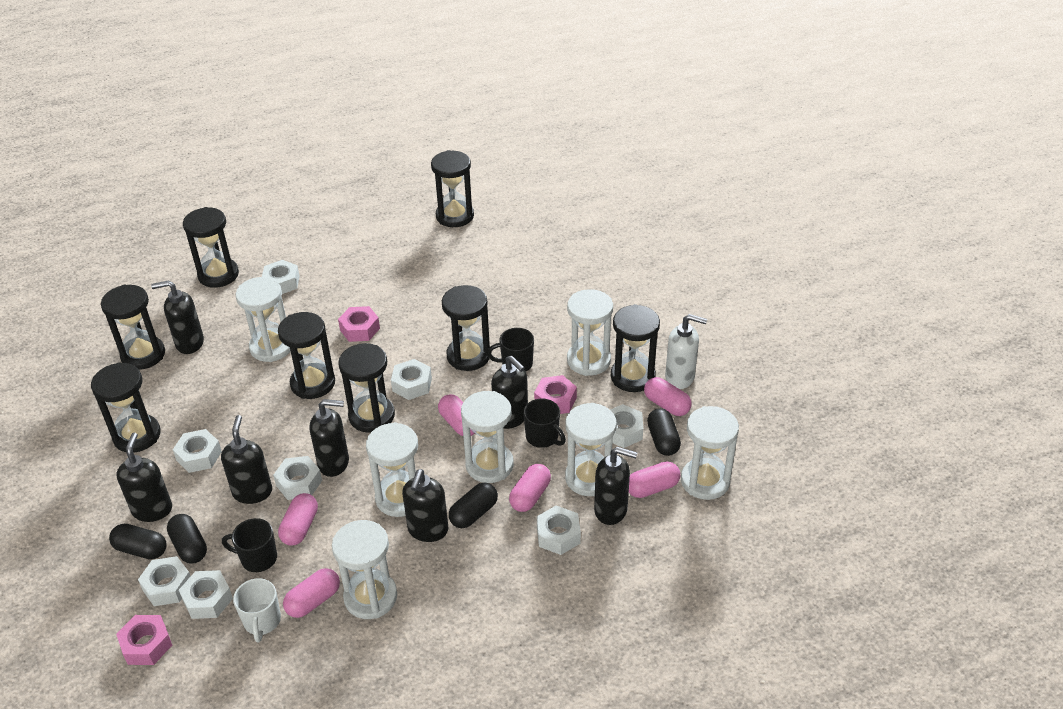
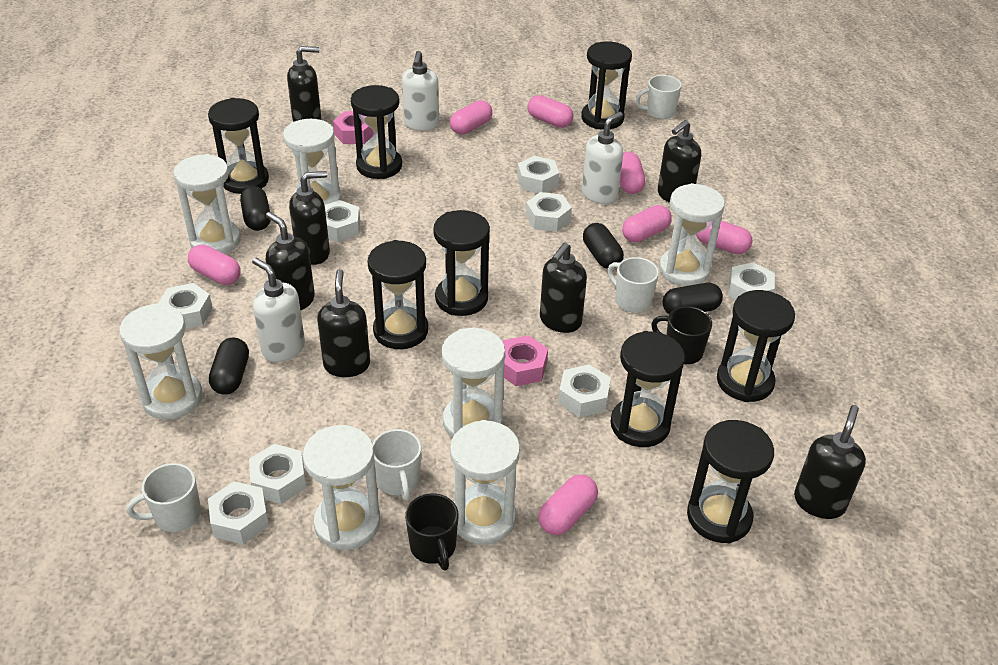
black mug: [222,518,277,572] [487,328,534,371] [523,399,566,448] = 3 -> [405,494,459,571] [651,306,712,364] = 2
pink capsule: [278,493,318,546] [283,568,340,618] [438,394,475,436] [509,464,551,512] [629,462,680,498] [644,377,692,416] = 6 -> [188,244,241,285] [450,100,492,135] [528,95,573,128] [538,474,598,535] [620,152,645,194] [622,205,672,243] [696,221,752,254] = 7
pink nut: [116,615,172,665] [338,306,380,342] [534,375,577,414] = 3 -> [333,111,374,144] [503,335,548,386] = 2
white mug: [233,578,281,643] = 1 -> [126,463,201,532] [372,429,422,501] [608,257,659,313] [635,75,682,119] = 4
white soap dispenser: [665,314,707,389] = 1 -> [252,258,305,362] [402,51,439,131] [582,112,623,204] = 3

